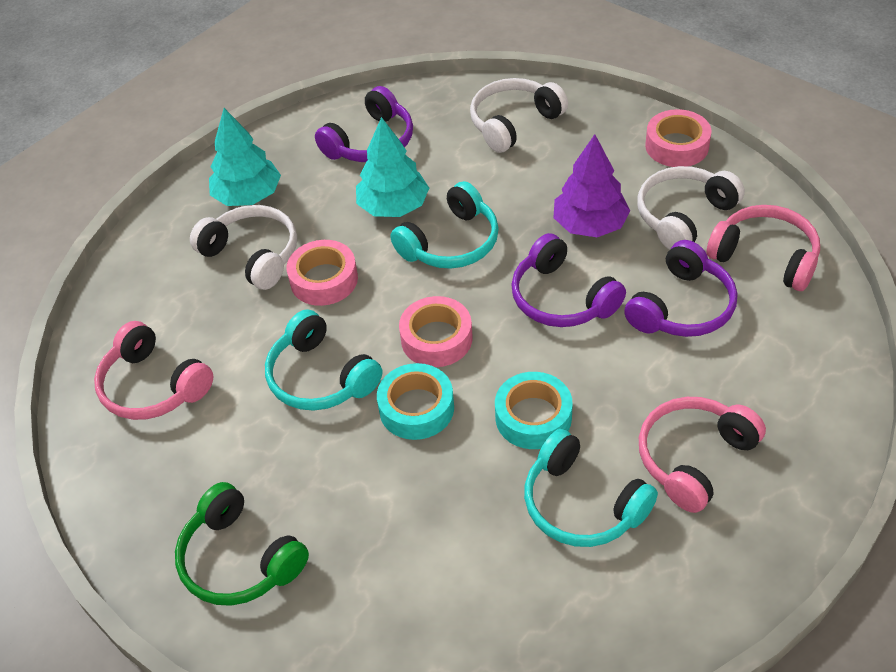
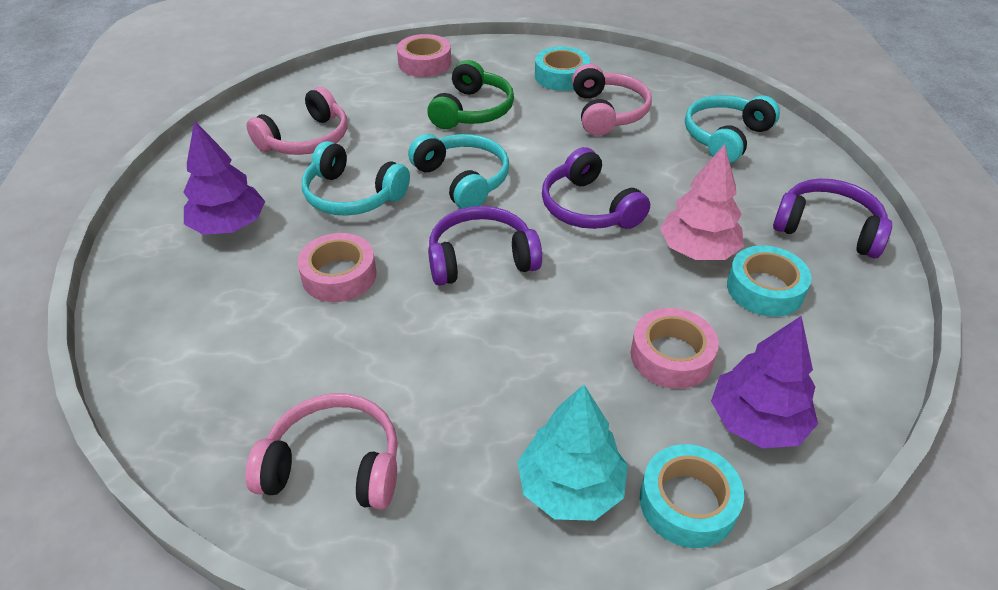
pink tree: none = 0 -> [660,144,744,260] = 1
purple tree: [553,134,630,237] = 1 -> [183,120,265,235] [711,316,818,448] = 2
turquoise tape: [377,363,454,440] [495,372,573,449] = 2 -> [535,46,590,91] [640,444,744,548] [727,245,811,317] = 3
turquoise tree: [209,108,281,206] [356,117,429,217] = 2 -> [517,384,628,521] = 1
white headphones: [190,205,297,290] [470,78,568,153] [637,166,745,250] = 3 -> none = 0

